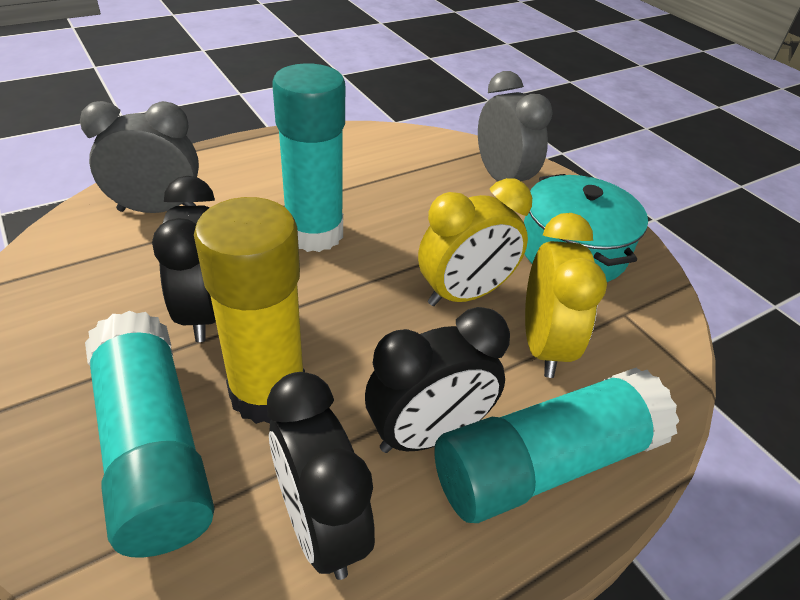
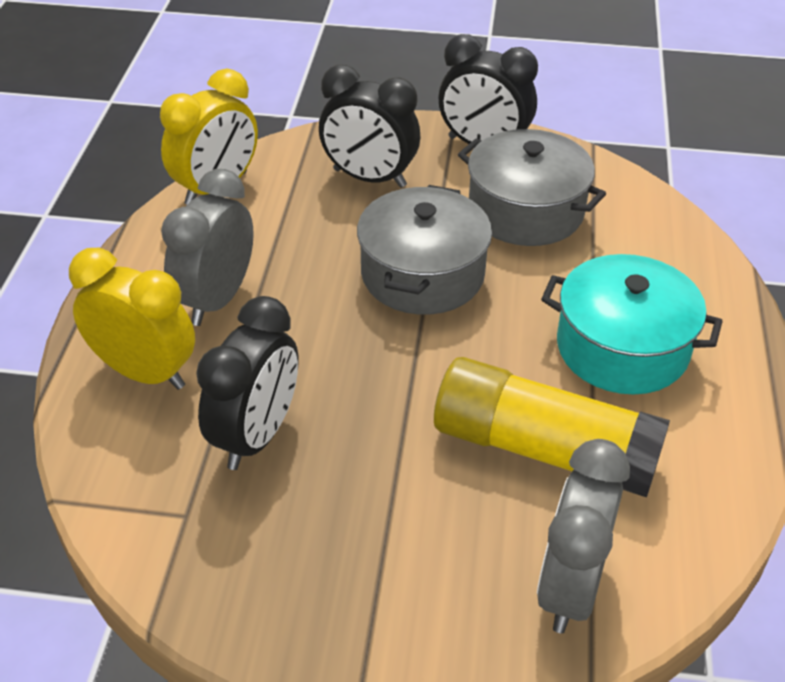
grey pot: none = 0 -> [357,185,492,315] [458,129,606,246] = 2
turquoise glue stick: [85,311,215,558] [272,63,345,252] [434,368,679,523] = 3 -> none = 0

